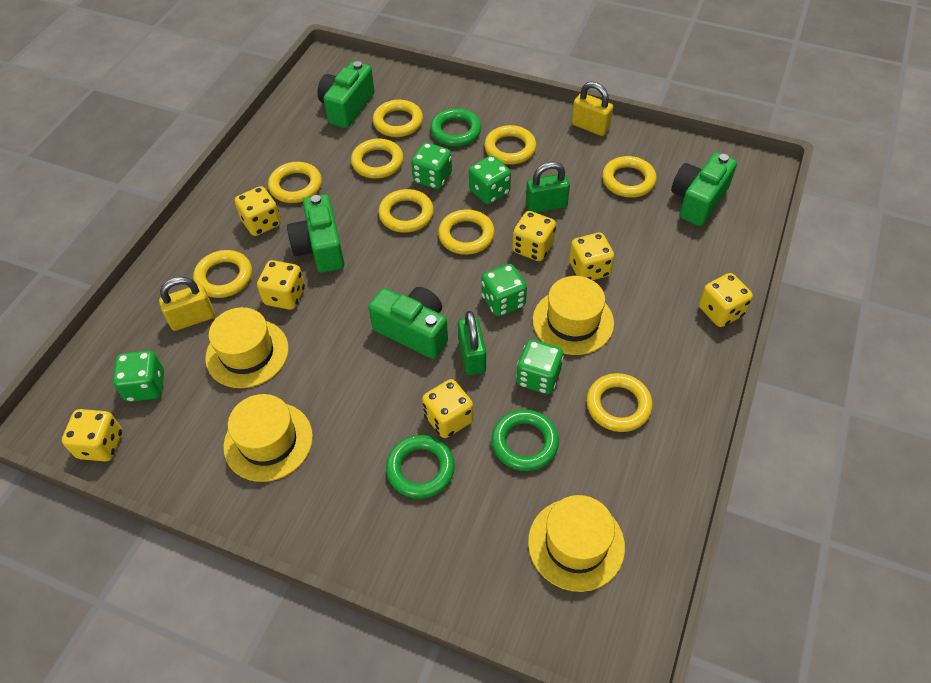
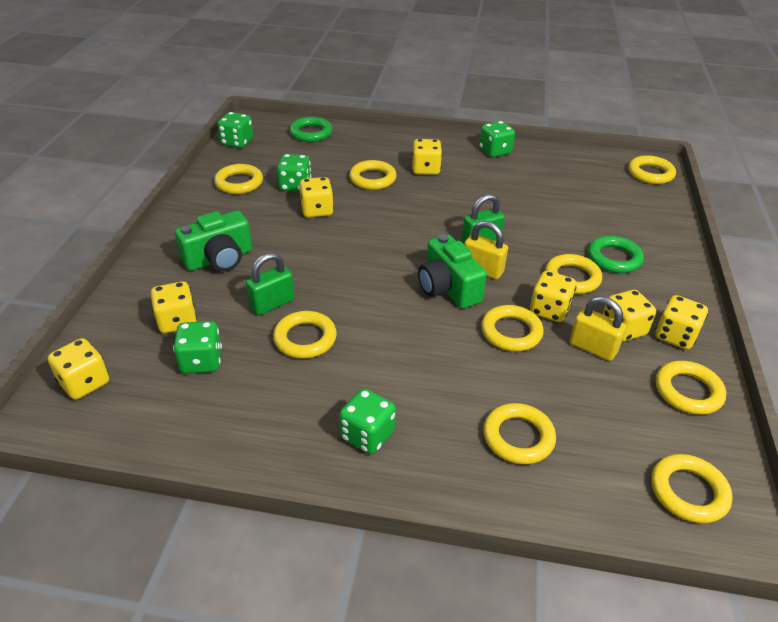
green camera: [287,194,345,273] [318,61,375,128] [368,287,448,359] [671,152,737,226] = 4 -> [175,210,252,271] [418,234,487,309] = 2
green ring: [386,435,455,499] [430,108,481,146] [491,409,559,471] = 3 -> [289,117,333,142] [588,236,644,273] = 2
yellow hat: [205,307,289,388] [223,394,313,482] [528,495,625,592] [533,276,614,355] = 4 -> none = 0

